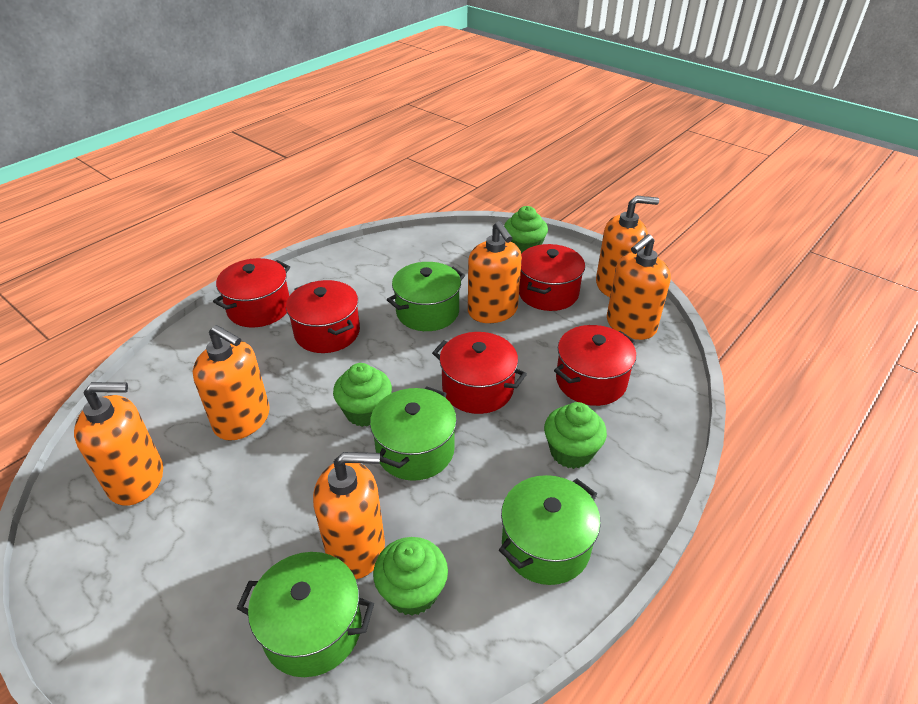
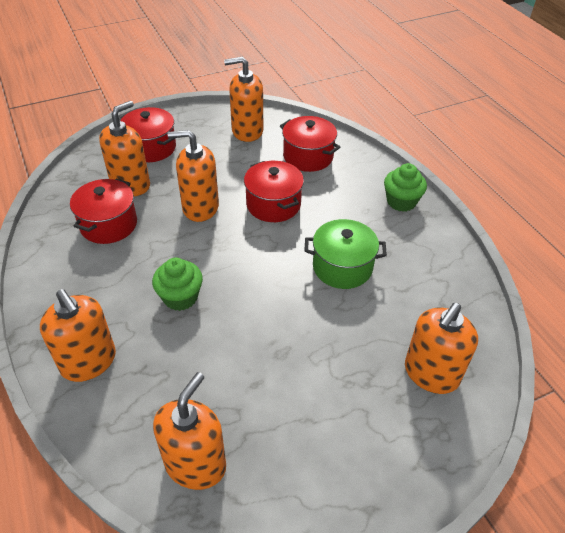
green cupcake: [333,363,392,427] [373,537,448,616] [504,206,548,254] [544,402,607,469] = 4 -> [152,257,203,311] [384,163,427,212] = 2
green pot: [236,552,374,677] [370,386,457,481] [387,262,465,331] [499,475,601,585] = 4 -> [304,219,387,289] = 1
red pot: [213,258,290,328] [286,280,360,353] [432,332,527,414] [519,244,585,311] [554,325,636,406] = 5 -> [70,179,137,244] [120,107,176,162] [244,161,304,222] [280,116,340,172] = 4

